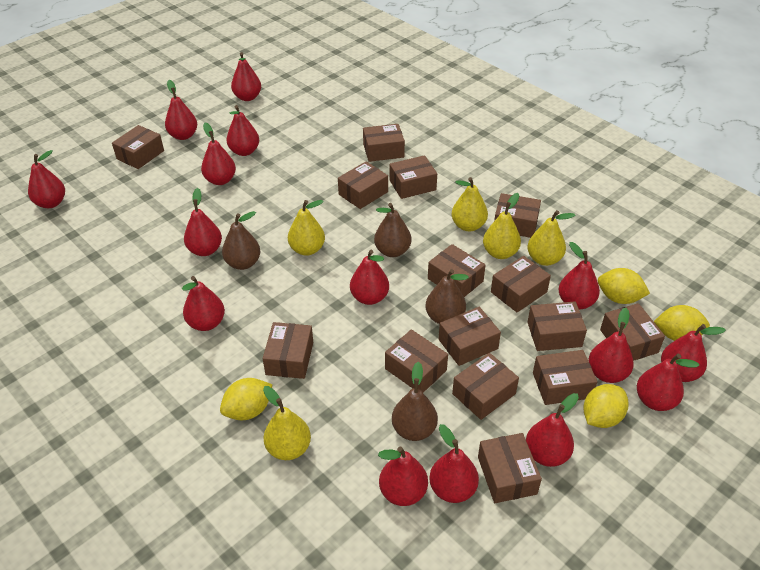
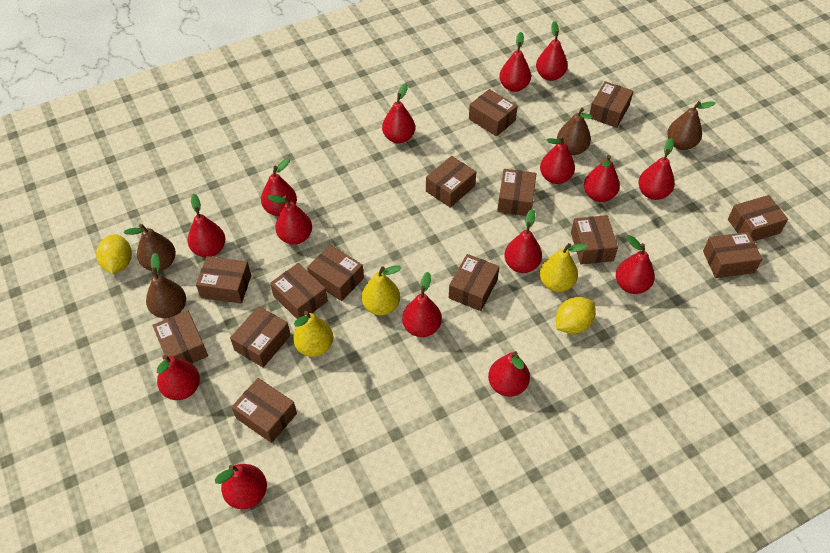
brown box: [112,125,164,169] [263,322,313,379] [338,161,388,209] [363,124,405,162] [385,330,448,393] [390,155,437,199] [428,244,485,297] [439,307,501,366] [452,353,519,420] [478,433,542,503] [491,256,551,312] [494,193,541,238] [527,301,587,351] [533,350,597,405] [600,303,665,361] = 15 -> [152,310,208,364] [196,256,251,304] [230,306,291,368] [232,378,297,443] [270,263,328,319] [307,245,364,301] [426,156,476,208] [449,254,499,311] [469,89,518,136] [497,169,536,216] [571,215,618,264] [589,81,633,128] [703,232,762,278] [728,195,788,241] = 14
yellow lemon: [220,378,273,420] [583,384,629,428] [598,268,650,304] [654,305,710,341] = 4 -> [96,234,132,274] [556,297,596,334] = 2
yellow pear: [263,386,311,460] [288,200,325,256] [452,177,488,231] [483,193,521,259] [527,210,575,266] = 5 -> [293,311,333,357] [362,266,401,315] [539,243,588,292] = 3

